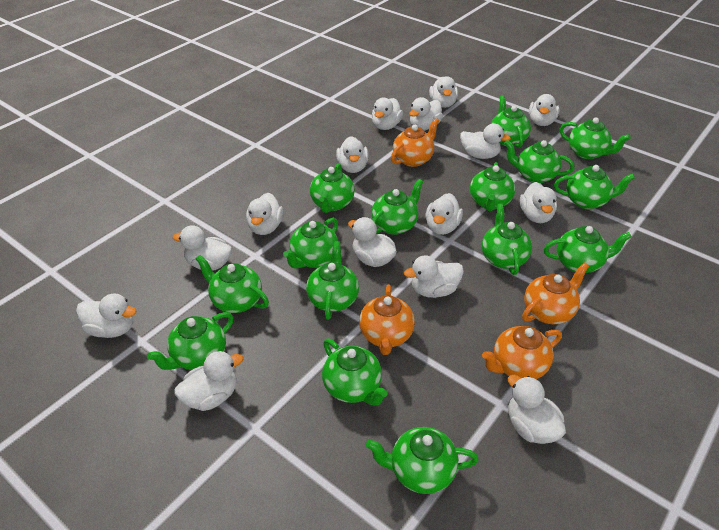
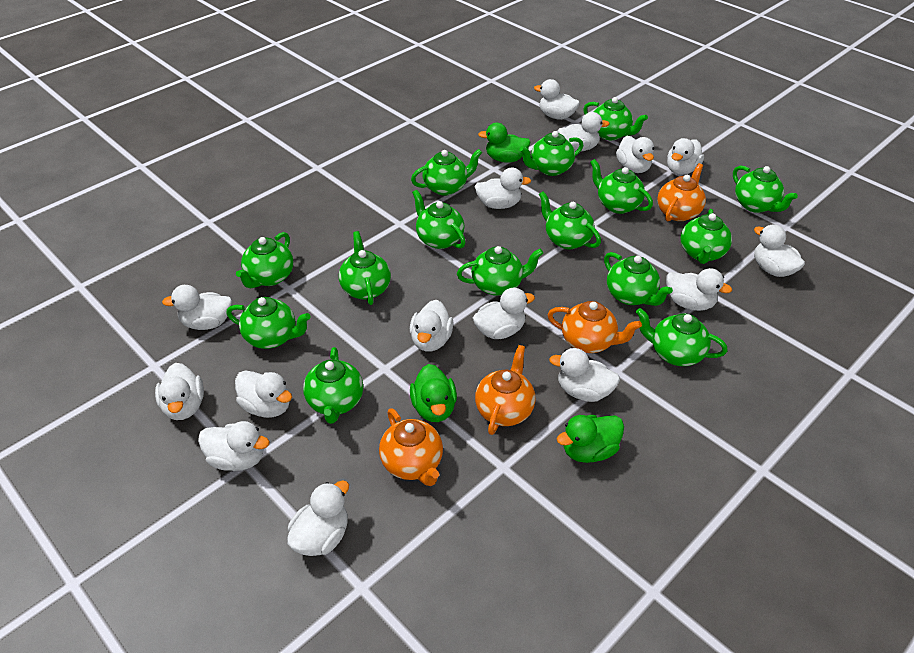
green duck: none = 0 -> [410,364,457,422] [478,123,531,163] [557,415,624,463] = 3

